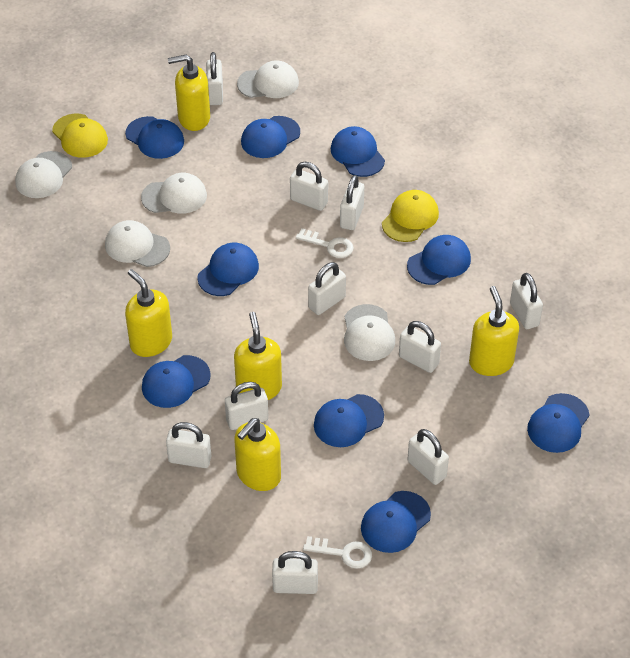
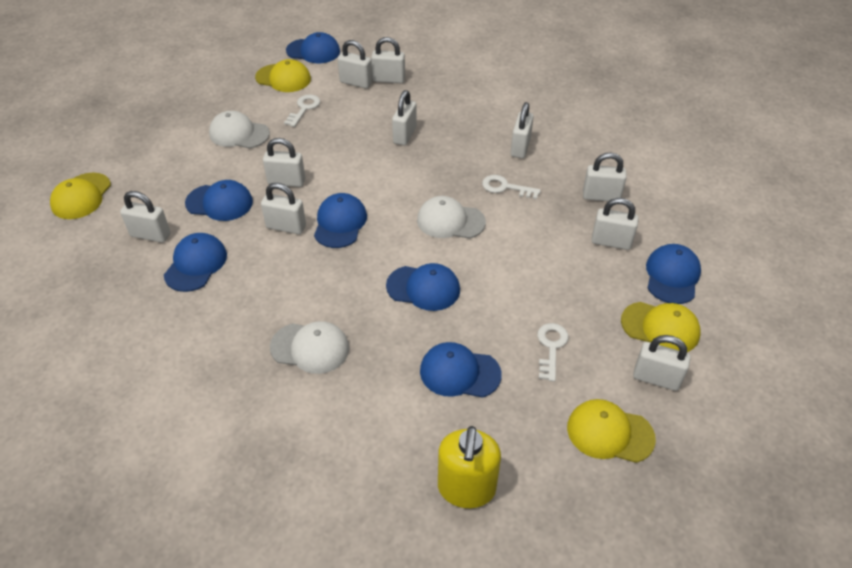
blue cap: [125,116,184,159] [142,355,211,408] [197,243,259,296] [241,116,300,158] [314,394,384,447] [331,126,385,177] [361,491,431,553] [407,235,471,285] [527,393,589,453] = 9 -> [164,233,227,292] [185,180,253,221] [286,32,340,63] [314,193,367,248] [386,263,460,311] [420,342,502,398] [646,244,701,304] = 7
white cap: [15,151,72,198] [105,220,170,267] [141,173,207,214] [237,61,299,98] [344,304,395,361] = 5 -> [209,111,270,149] [270,321,349,374] [417,196,486,239] = 3
white key: [296,228,354,258] [303,536,372,569] = 2 -> [284,94,320,127] [482,175,541,199] [537,323,568,382] = 3
yellow cap: [52,114,108,158] [382,190,439,242] = 2 -> [50,173,111,219] [255,59,311,92] [567,399,656,463] [621,302,701,352] = 4
yellow soap dispenser: [125,269,172,357] [168,55,210,131] [234,312,282,400] [234,418,281,491] [469,286,519,376] = 5 -> [438,426,501,508] = 1

